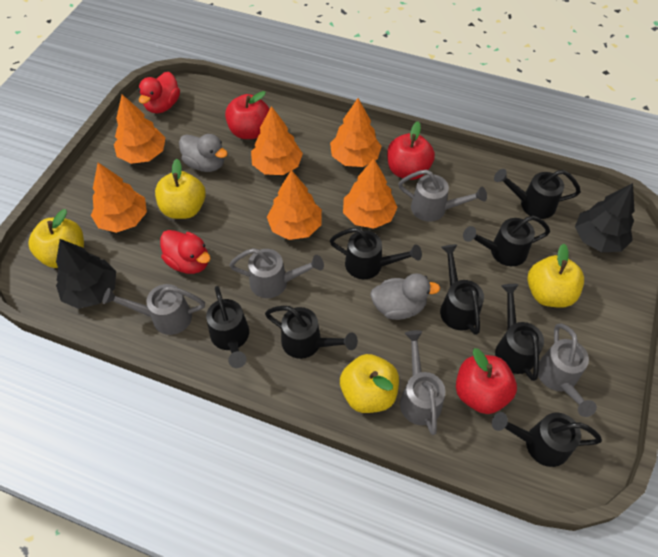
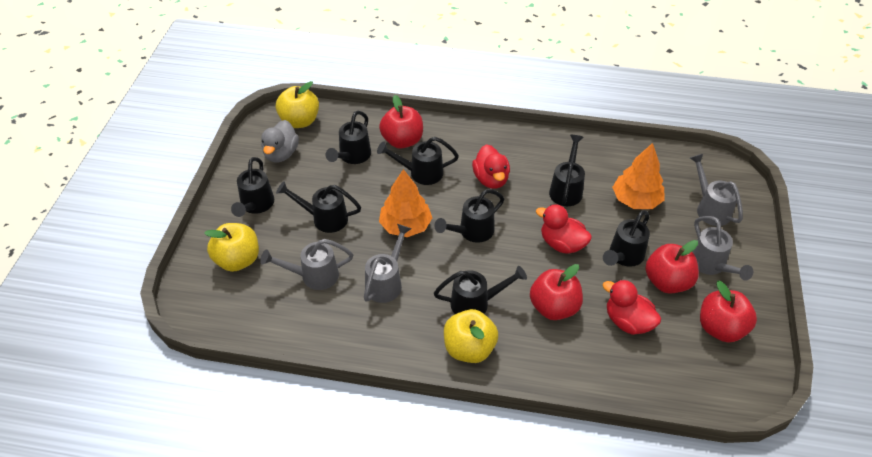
black tree: [56,239,116,309] [575,183,635,252] = 2 -> none = 0
grey duck: [179,134,228,172] [370,273,440,320] = 2 -> [261,120,299,162] = 1
grey watering can: [103,284,205,335] [229,248,324,298] [398,169,487,222] [400,330,445,435] [538,324,597,417] = 5 -> [260,239,353,290] [364,224,411,303] [690,154,743,226] [692,216,753,281] = 4
orange tree: [91,163,147,233] [114,94,165,164] [251,106,303,175] [267,170,322,240] [330,98,381,167] [343,159,398,229] = 6 -> [379,169,432,237] [612,143,664,209] = 2
red apple: [225,91,270,139] [387,122,435,180] [456,348,517,414] = 3 -> [379,95,423,148] [530,264,583,320] [645,240,699,293] [700,281,757,342] = 4
red duck: [138,72,180,114] [160,230,211,274] = 2 -> [472,144,510,189] [536,204,592,254] [603,279,661,335] = 3
yellow apple: [28,209,84,268] [155,159,206,219] [340,354,399,413] [527,244,584,308] = 4 -> [204,223,259,272] [276,81,319,128] [444,309,498,363] = 3

